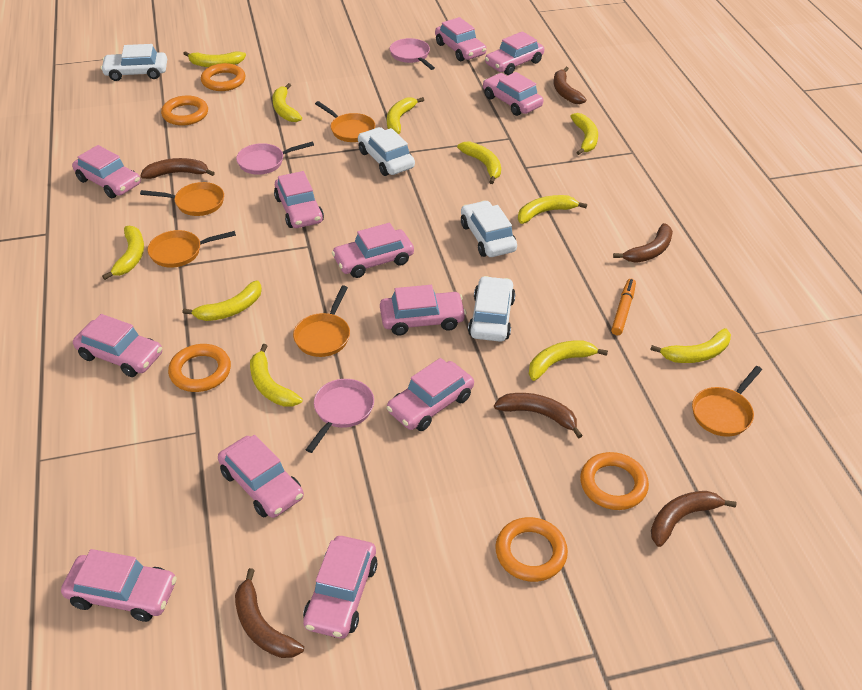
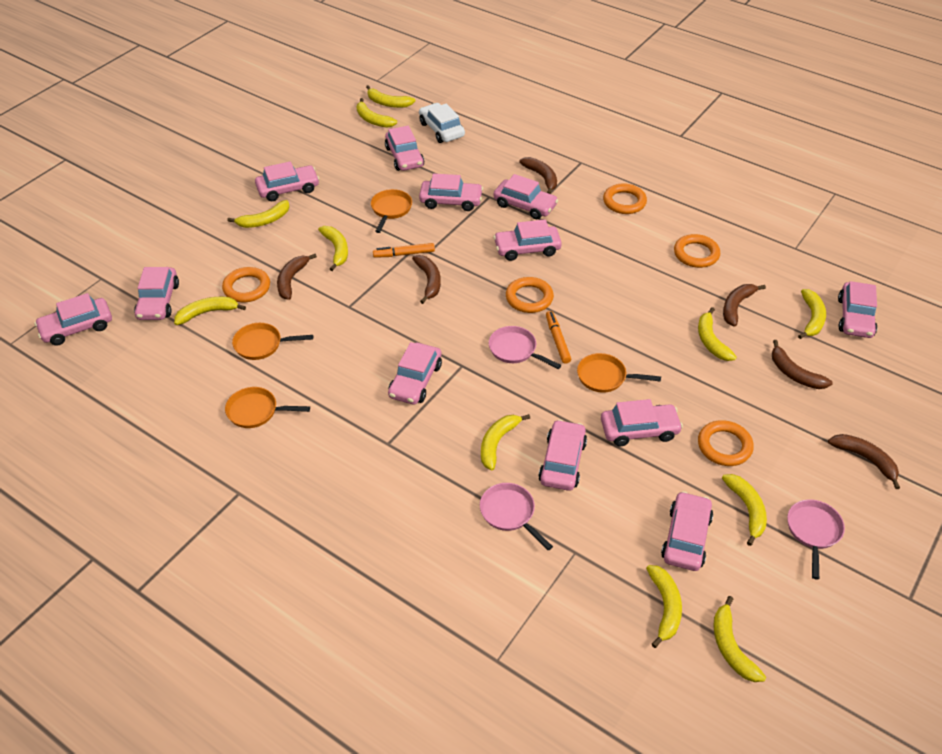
orange marker: [611,279,636,335] = 1 -> [373,243,435,258] [546,311,571,364] = 2
orange pan: [140,182,224,216] [148,230,236,268] [293,285,350,357] [315,101,375,142] [692,366,762,437] = 5 -> [225,387,310,428] [232,323,313,360] [371,189,412,233] [577,353,661,393] = 4
white car: [101,44,167,81] [358,127,415,176] [461,200,517,257] [468,276,516,342] = 4 -> [419,103,465,143] = 1

